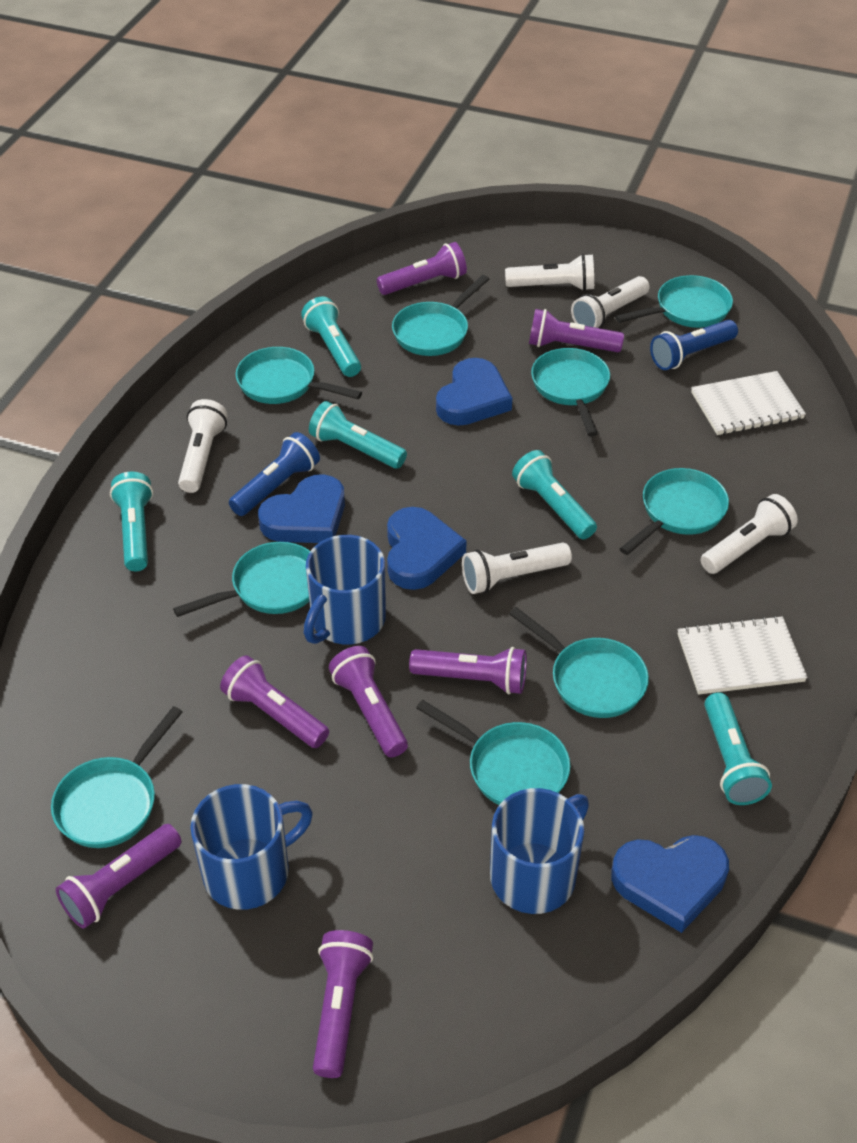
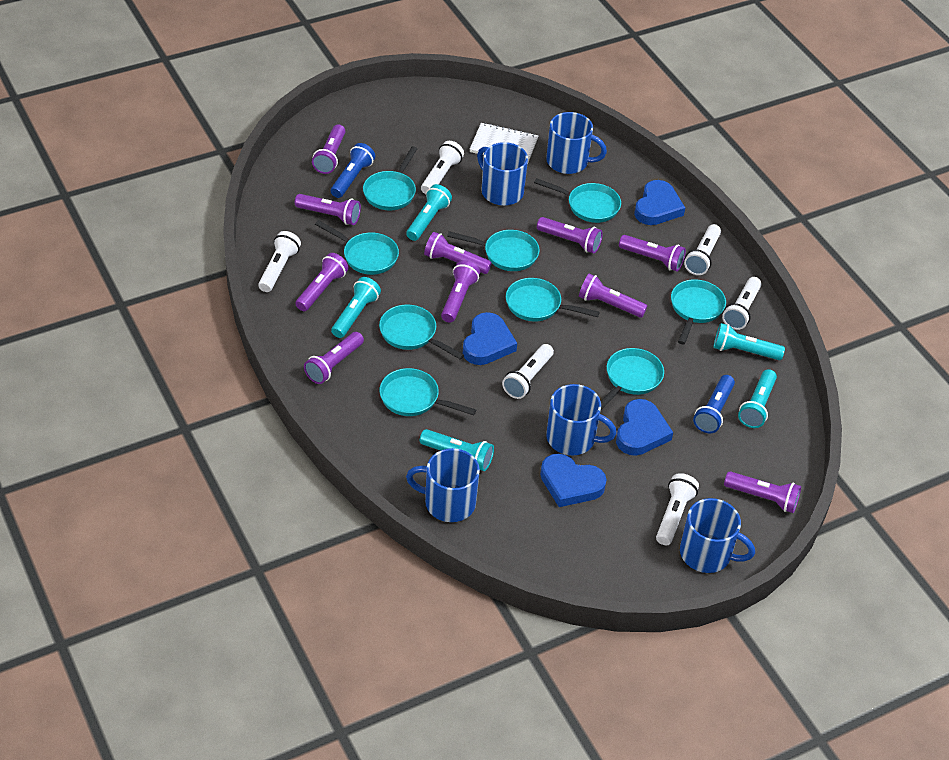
blue mug: [190,784,313,910] [304,535,386,645] [490,788,589,914] = 3 -> [406,448,480,522] [477,142,528,206] [546,112,607,174] [546,384,617,455] [680,498,755,573] = 5
purple flashlight: [56,824,181,929] [220,655,329,748] [313,930,373,1078] [329,646,408,757] [377,242,467,295] [409,647,527,694] [529,309,624,352] = 7 -> [295,194,361,225] [295,253,349,311] [304,332,364,384] [312,124,345,174] [424,232,492,274] [441,260,480,323] [537,217,603,253] [579,274,647,318] [619,235,686,272] [724,471,801,513] = 10
white flashlight: [178,399,228,493] [462,543,572,594] [505,254,594,291] [571,276,650,328] [701,494,798,574] = 5 -> [258,231,301,292] [421,141,464,194] [502,344,554,399] [656,473,699,545] [684,224,721,275] [722,277,762,330] = 6
white notebook: [677,615,808,695] [691,371,806,435] = 2 -> [470,123,538,165] = 1

